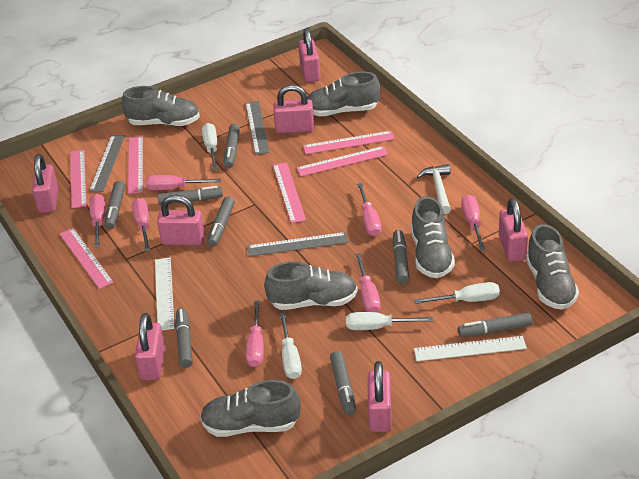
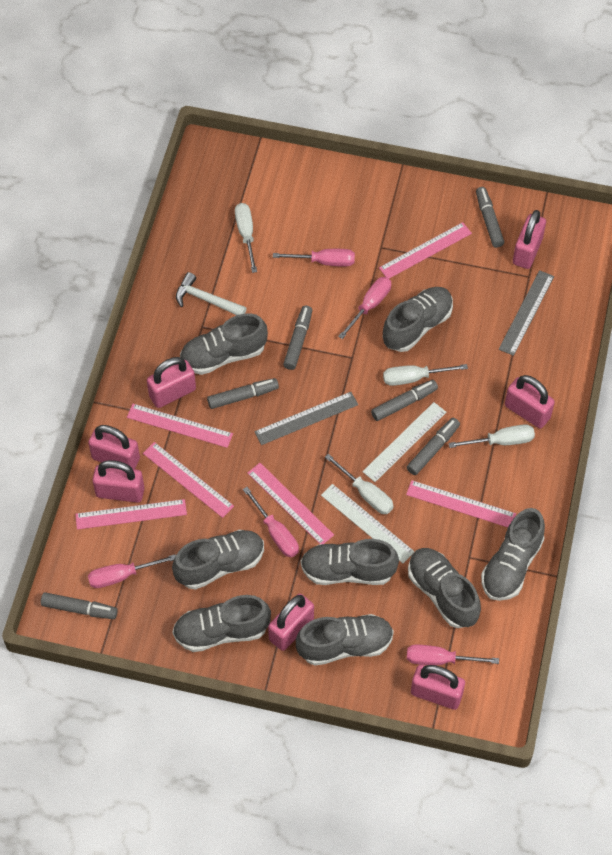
grey marker: [104,181,125,229] [158,186,223,205] [176,308,193,368] [207,196,235,247] [224,124,240,168] [330,351,356,415] [393,230,409,284] [458,312,532,337] = 8 -> [41,592,118,619] [207,378,279,409] [283,305,312,370] [371,380,438,421] [407,418,460,475] [476,187,504,248] = 6
grey ruler: [89,135,125,192] [246,101,270,155] [247,232,348,257] = 3 -> [254,392,358,445] [499,270,554,356] = 2
grey shoe: [122,86,200,126] [200,380,301,437] [264,261,358,310] [307,71,380,116] [411,196,455,278] [526,224,579,310] = 6 -> [172,530,264,590] [173,595,271,652] [180,313,268,375] [296,614,394,666] [301,539,399,585] [383,287,453,352] [408,548,481,628] [481,508,545,601] = 8
pink screwdriver: [89,194,105,247] [132,198,150,251] [145,175,221,190] [246,301,264,367] [355,253,381,312] [357,183,381,236] [461,194,485,250] = 7 -> [88,554,176,588] [243,487,299,557] [273,249,355,267] [338,277,391,339] [407,645,499,665] = 5

